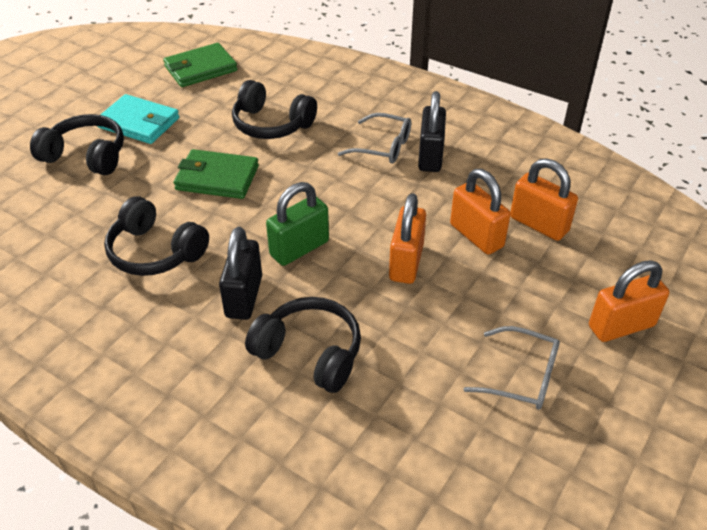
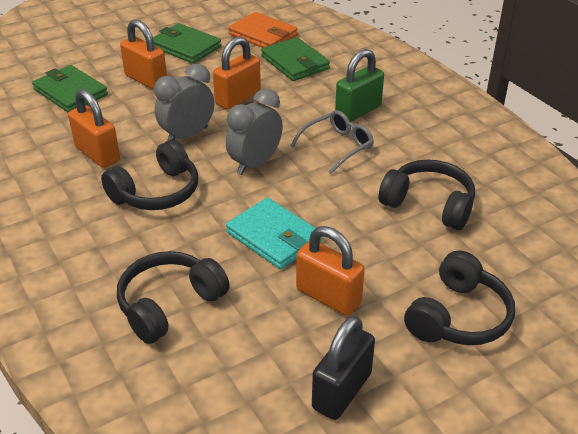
black padlock: [219,227,262,320] [418,91,446,172] = 2 -> [312,316,375,420] = 1
green wallet: [163,43,237,87] [174,149,259,199] = 2 -> [32,65,108,113] [153,23,221,64] [261,37,330,81] = 3
grey clock: none = 0 -> [154,64,214,141] [226,89,283,175] = 2
grey glasses: [338,113,411,164] [464,326,560,410] = 2 -> [290,110,374,174] = 1
orange wallet: none = 0 -> [228,12,298,48] = 1

